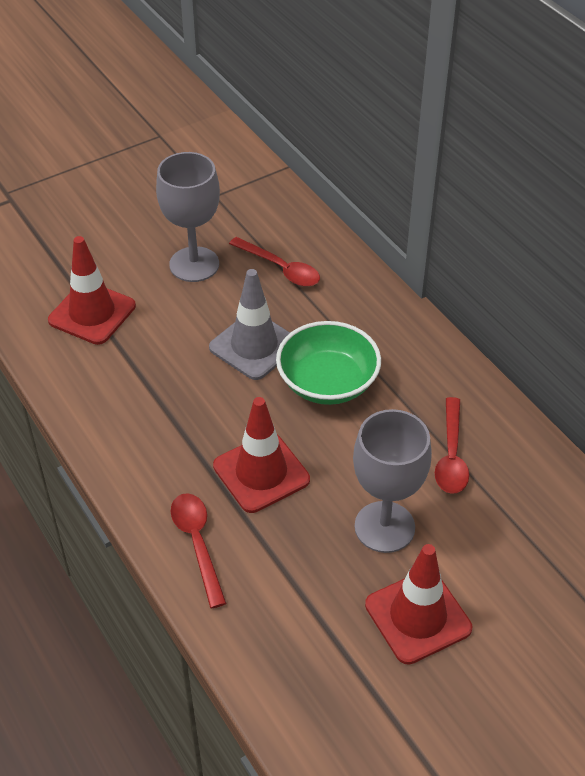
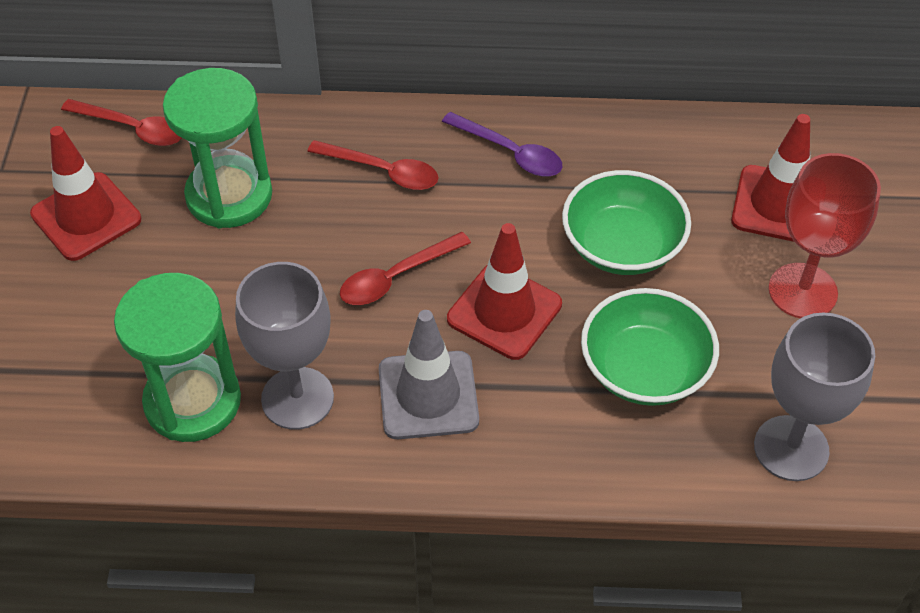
green bowl: [276,321,381,405] = 1 -> [562,170,691,275] [581,288,719,406] = 2
green hourglass: none = 0 -> [114,273,241,442] [163,68,272,228] = 2
purple spoon: none = 0 -> [442,112,562,176] = 1
red goblet: none = 0 -> [768,153,881,318] = 1

